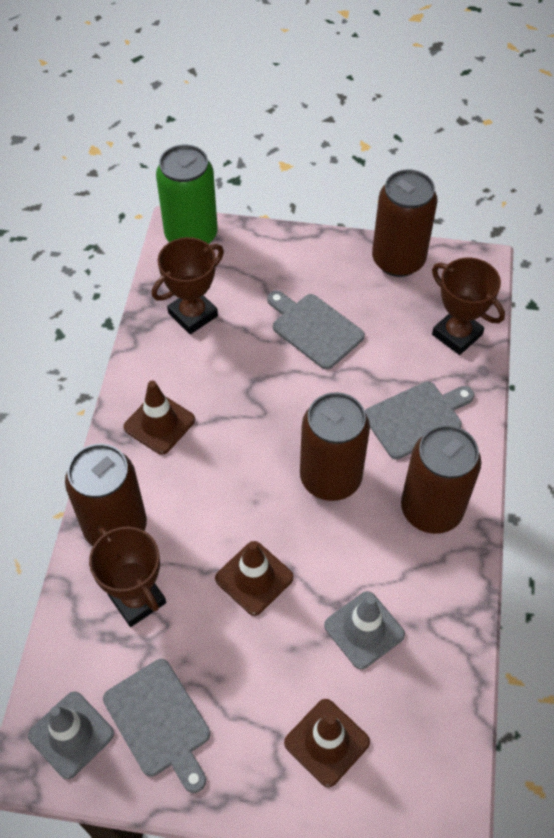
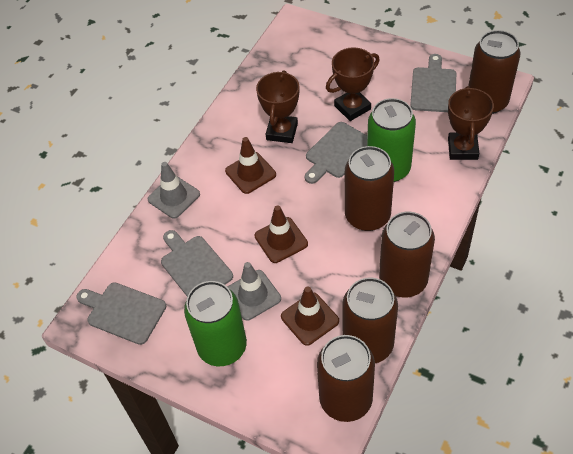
brown can: [65,444,147,546] [300,392,370,501] [372,170,438,277] [401,425,481,534] = 4 -> [317,335,375,422] [342,277,398,363] [345,146,394,231] [379,211,435,298] [468,30,521,114] = 5
green can: [156,144,218,244] = 1 -> [184,281,247,366] [367,98,416,182] = 2
grey cutting board: [103,659,210,793] [267,291,365,369] [365,381,474,459] = 3 -> [76,282,166,345] [161,230,233,297] [305,122,367,184] [410,54,456,112] = 4

